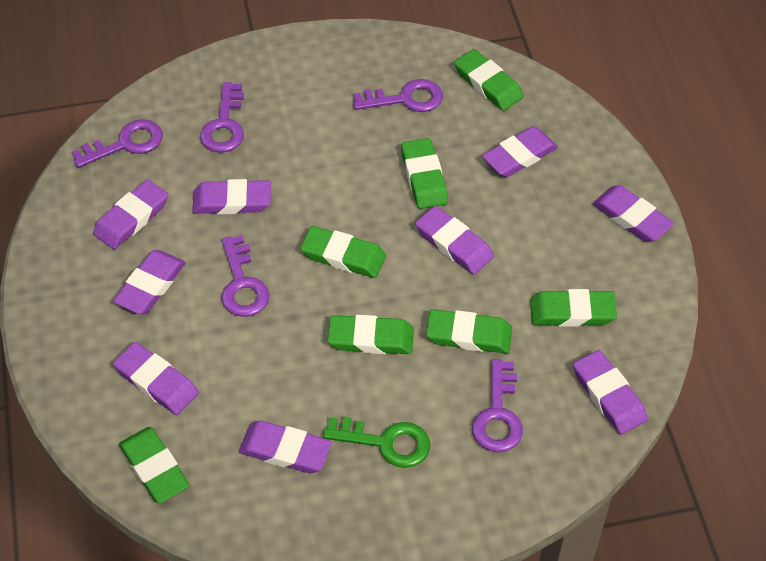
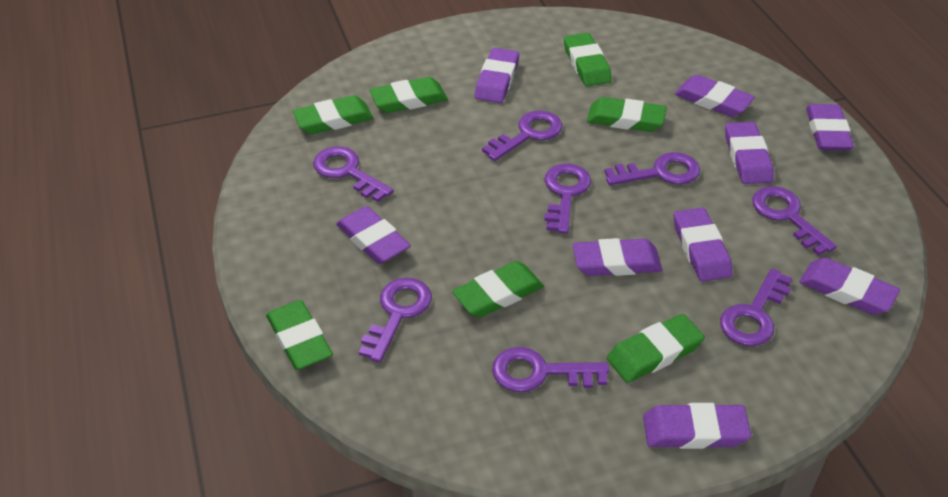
green key: [323,417,430,468] = 1 -> none = 0
purple key: [72,119,163,168] [200,82,244,153] [222,235,269,317] [353,79,443,112] [472,359,523,452] = 5 -> [313,146,394,202] [359,278,432,363] [482,111,562,161] [492,347,609,392] [544,164,591,234] [604,152,700,185] [720,268,792,346] [752,186,837,256] = 8

